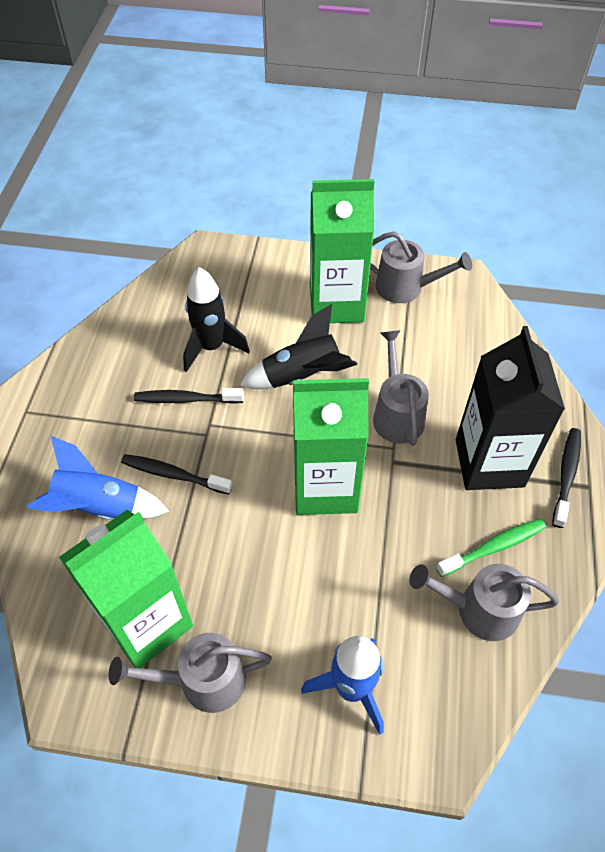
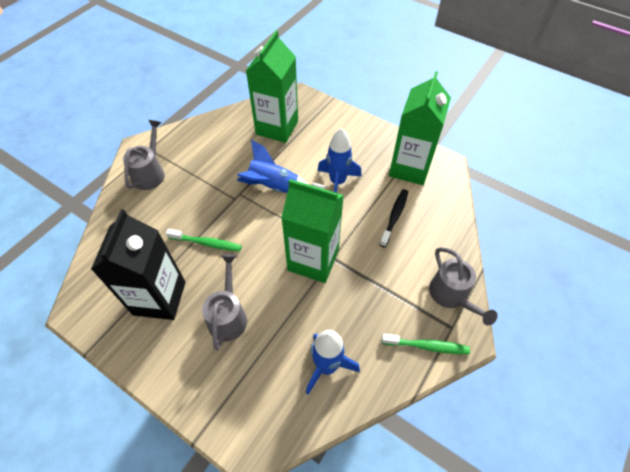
black rocket: [183,267,250,372] [239,304,358,389] = 2 -> none = 0
black toothbrush: [121,454,232,495] [134,388,244,403] [552,428,581,528] = 3 -> [379,189,408,248] = 1
blue rocket: [27,436,169,519] [301,636,384,735] = 2 -> [237,140,309,193] [306,330,360,395] [317,128,362,193] = 3
green toothbrush: [436,519,546,577] = 1 -> [166,229,242,252] [382,334,470,354] = 2
grey watering can: [109,633,272,713] [370,231,472,303] [373,330,429,446] [409,564,559,641] = 4 -> [123,120,165,190] [202,254,247,350] [429,247,497,326] = 3

